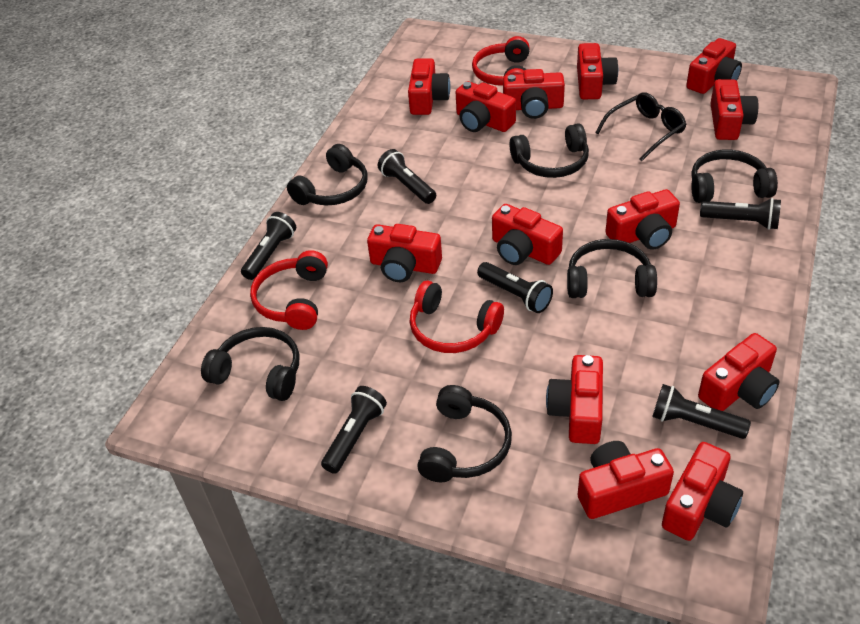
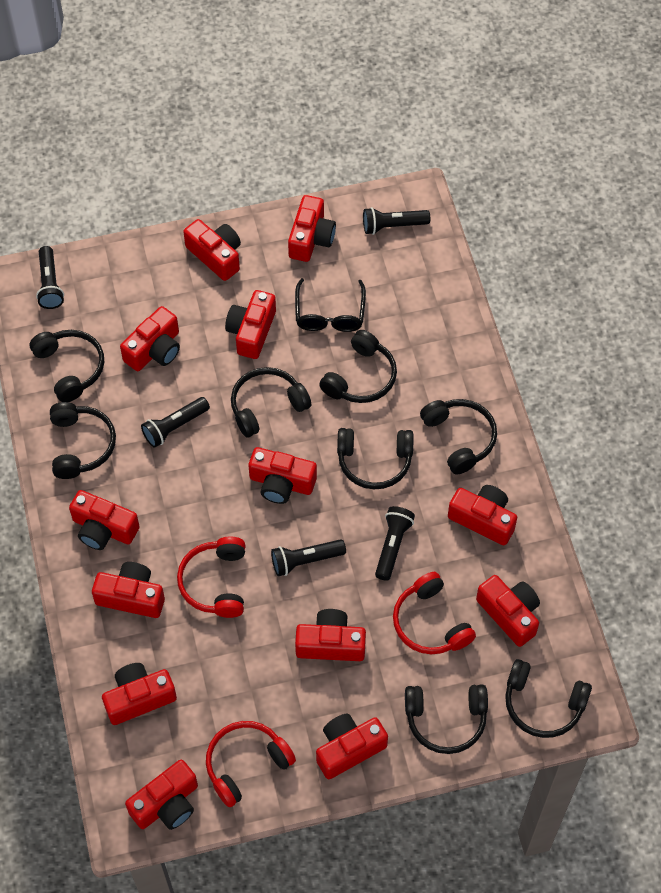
black flashlight: [241,212,296,280] [321,386,387,474] [378,149,436,204] [477,262,553,313] [652,384,751,439] [700,198,781,230] = 6 -> [36,246,64,309] [141,397,210,448] [271,539,346,576] [363,207,430,235] [375,506,415,581] = 5
black headphones: [201,327,300,401] [287,144,368,205] [417,385,512,482] [509,123,589,178] [567,239,657,298] [691,150,778,203] = 6 -> [30,330,104,402] [50,402,116,479] [231,367,311,438] [319,330,397,403] [337,428,414,489] [405,684,488,754] [420,399,497,474] [505,659,592,738] = 8

